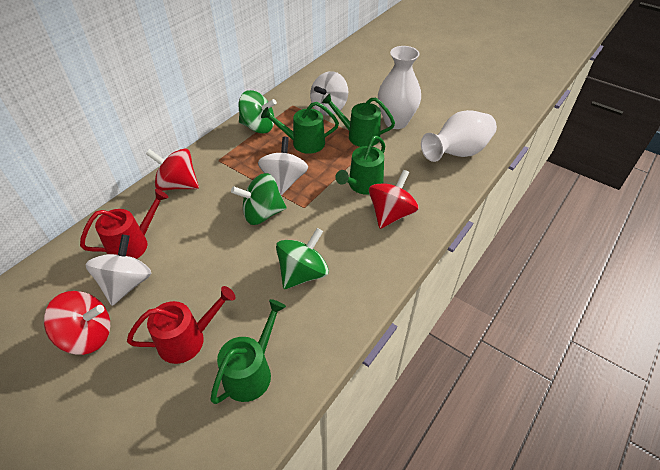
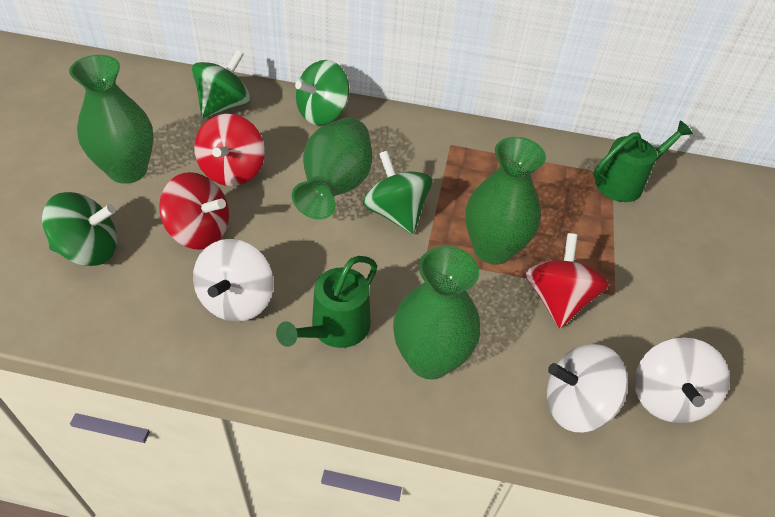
green spinning top: [231,173,287,225] [238,90,277,134] [276,228,329,289] = 3 -> [42,192,117,266] [192,50,251,118] [295,60,349,125] [363,151,433,234] = 4
green vase: none = 0 -> [69,55,153,184] [292,117,372,220] [393,246,480,380] [465,137,546,265] = 4
green watering can: [211,299,286,404] [261,102,339,154] [322,94,395,147] [335,136,385,195] = 4 -> [276,256,377,348] [593,121,693,202] = 2
red watering can: [80,189,169,259] [127,286,236,364] = 2 -> none = 0
white vase: [378,46,421,129] [421,110,497,162] = 2 -> none = 0

